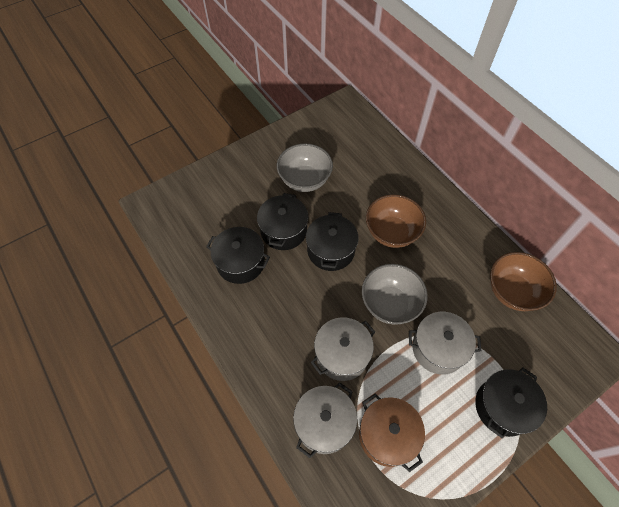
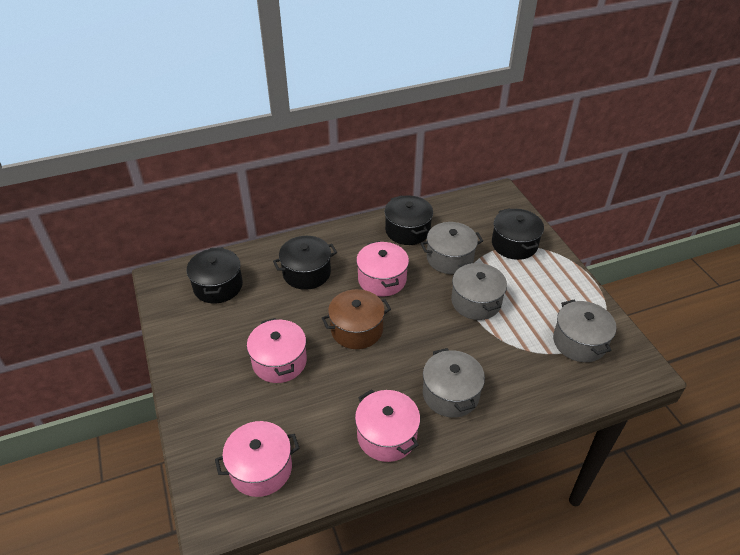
brown bowl: [366,194,426,248] [490,252,557,311] = 2 -> none = 0
grey bowl: [277,144,333,192] [362,264,428,325] = 2 -> none = 0
grey pot: [293,382,357,458] [311,317,375,381] [409,312,481,375] = 3 -> [421,222,483,274] [423,348,485,418] [451,262,507,320] [553,300,616,362] = 4
pink pot: none = 0 -> [215,421,300,497] [247,318,307,383] [355,389,420,462] [356,241,409,296] = 4

